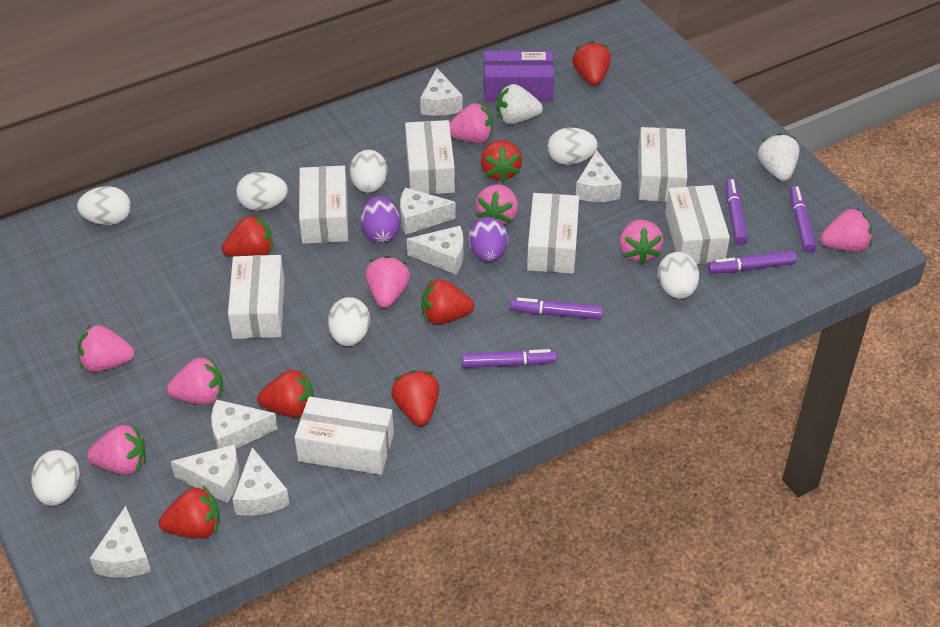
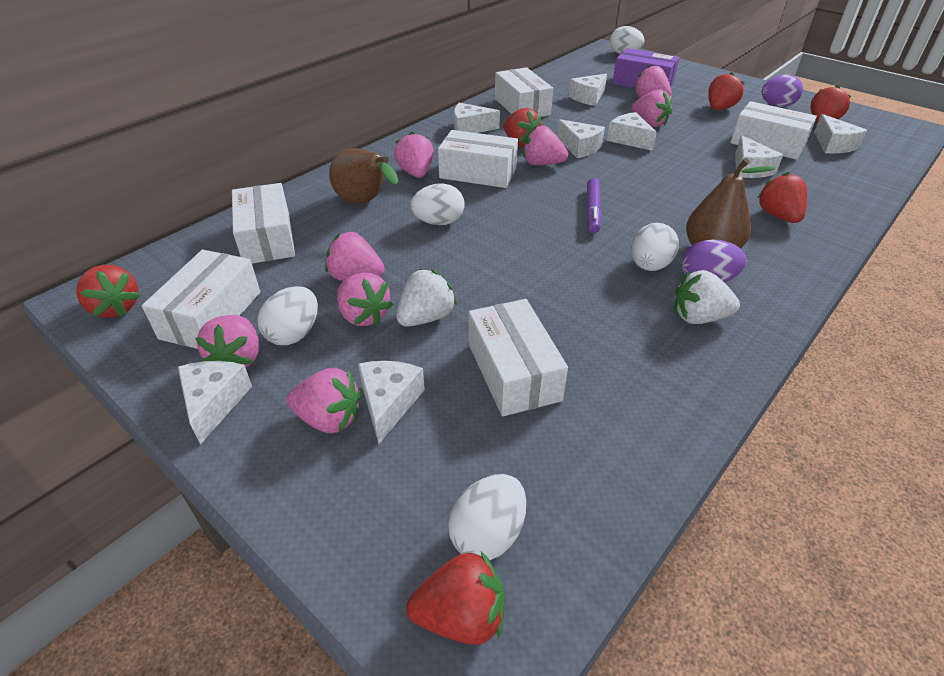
brown pear: none = 0 -> [329,148,398,204] [686,158,775,249] = 2
purple marker: [462,349,557,368] [510,298,603,320] [708,251,796,274] [725,179,748,245] [789,186,816,253] = 5 -> [586,178,602,233] = 1
red strawberry: [159,485,220,539] [222,215,273,257] [257,369,313,418] [391,370,439,426] [421,279,474,325] [481,140,522,182] [572,41,611,86] = 7 -> [76,265,140,318] [406,551,505,645] [503,108,541,147] [708,72,744,110] [757,172,807,223] [810,85,851,123] = 6
white box: [228,255,284,339] [295,397,394,475] [299,166,348,244] [405,120,455,194] [527,193,579,274] [638,127,687,202] [665,185,730,264] = 7 -> [142,250,260,349] [232,183,295,264] [438,130,518,188] [469,299,568,416] [495,67,553,117] [731,101,817,160] = 6
white egg: [31,450,80,506] [77,186,131,225] [236,172,288,211] [328,297,370,346] [349,150,387,193] [547,127,598,165] [658,252,699,299] = 7 -> [257,286,318,345] [410,183,465,225] [448,474,526,560] [610,26,645,54] [631,223,679,271] = 5

